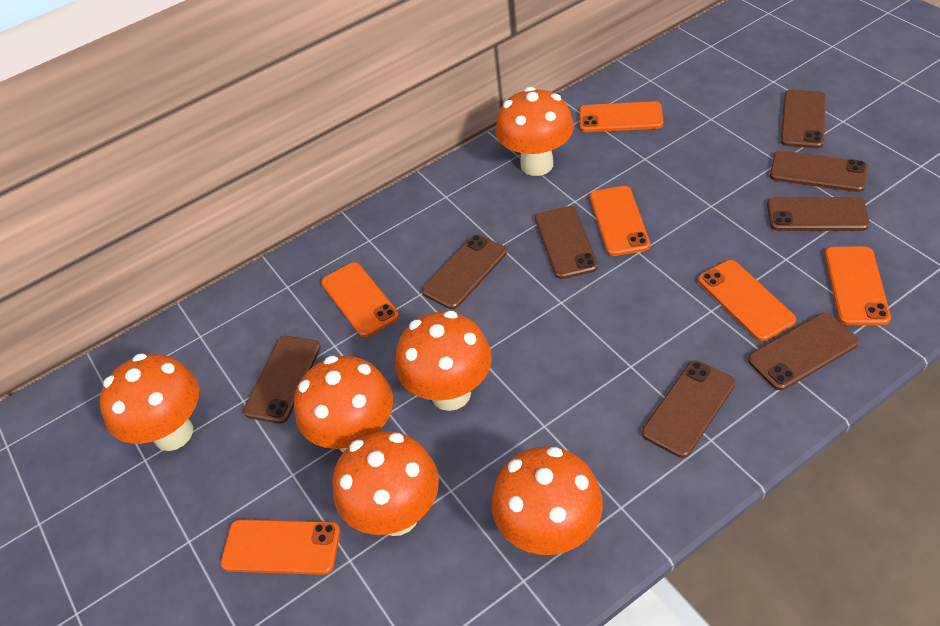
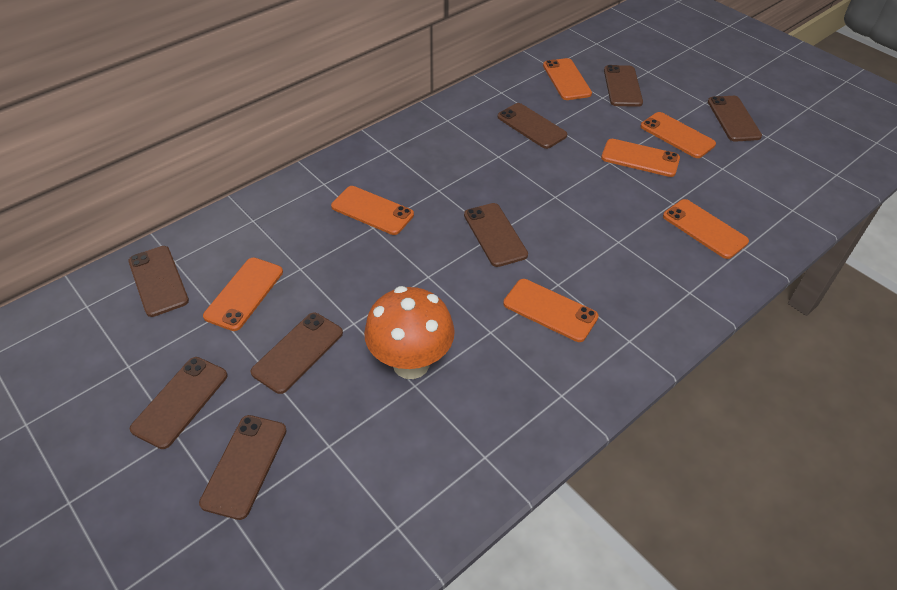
orange mushroom: [99,353,199,451] [294,356,393,452] [332,431,439,536] [396,311,492,411] [492,446,603,555] [496,87,574,176] = 6 -> [364,286,455,379] = 1
orange phone: [221,519,340,575] [321,262,399,337] [579,101,663,132] [590,186,650,256] [698,260,796,341] [825,246,891,325] = 6 -> [203,258,283,331] [331,186,414,235] [503,279,599,342] [543,58,592,100] [601,139,680,177] [641,112,716,158] [663,199,749,259] = 7

